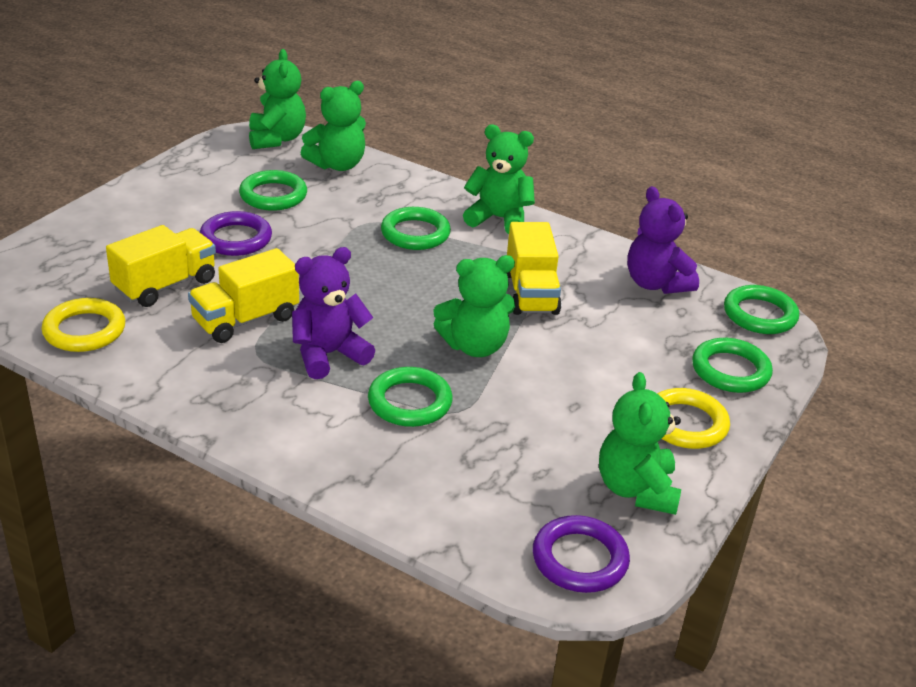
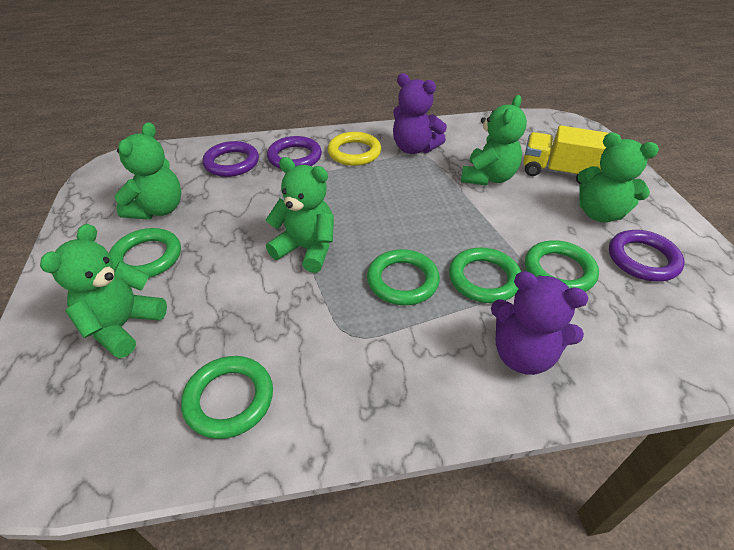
purple ring: [200,211,272,256] [533,515,630,593] = 2 -> [202,141,259,177] [267,136,322,169] [609,230,685,282] = 3
yellow ring: [42,298,125,352] [657,388,730,449] = 2 -> [328,132,381,166] = 1
yellow truck: [106,225,216,307] [188,248,299,343] [507,222,562,315] = 3 -> [523,125,608,185] = 1

